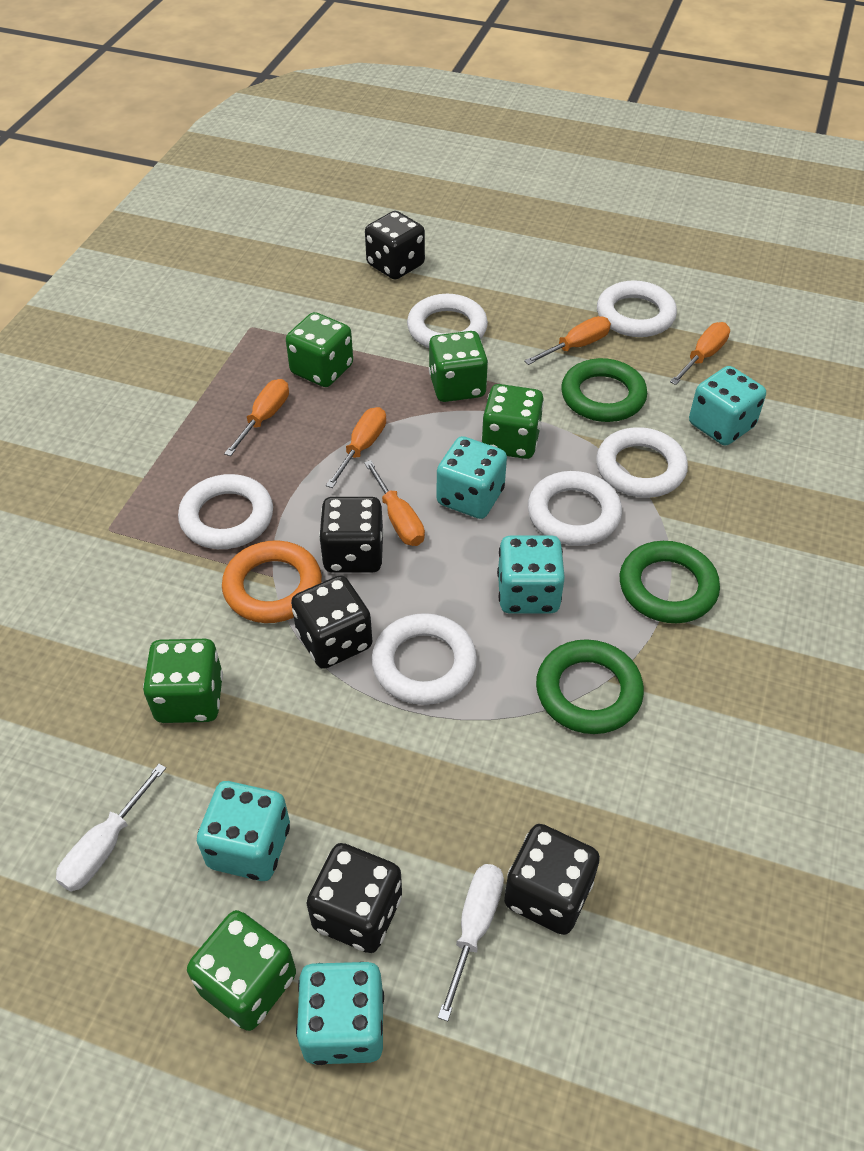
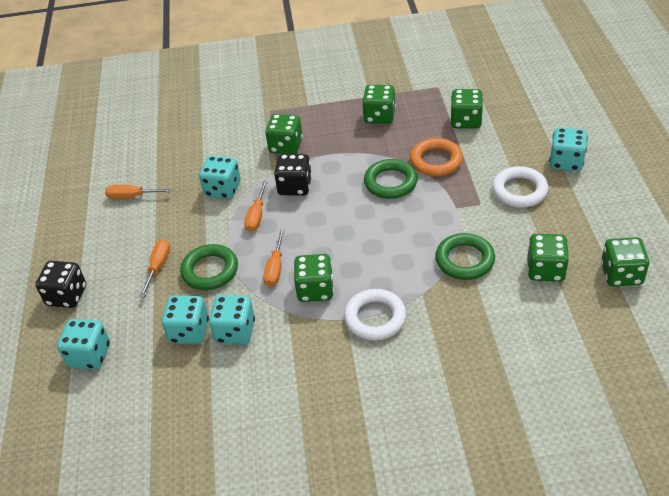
black dice: [291,575,372,669] [307,843,402,953] [319,497,384,573] [365,211,425,279] [504,824,600,935] = 5 -> [35,261,86,308] [274,154,312,196] = 2
green dice: [143,639,223,723] [187,910,296,1031] [286,312,353,387] [429,331,488,402] [481,384,544,459] = 5 -> [265,114,303,154] [294,254,334,302] [362,85,396,124] [450,89,483,129] [528,234,569,282] [601,237,649,286] = 6
orange screwdriver: [224,379,289,456] [326,407,386,488] [364,460,425,546] [524,316,611,365] [670,322,730,385] = 5 -> [105,185,172,199] [139,239,170,297] [244,181,268,232] [263,229,285,287] = 4
white ring: [178,474,273,549] [372,613,477,705] [407,294,488,348] [528,471,622,546] [596,427,688,498] [597,280,677,337] = 6 -> [344,289,406,340] [492,166,549,208] = 2
white screwdriver: [56,764,166,892] [438,864,504,1022] = 2 -> none = 0

